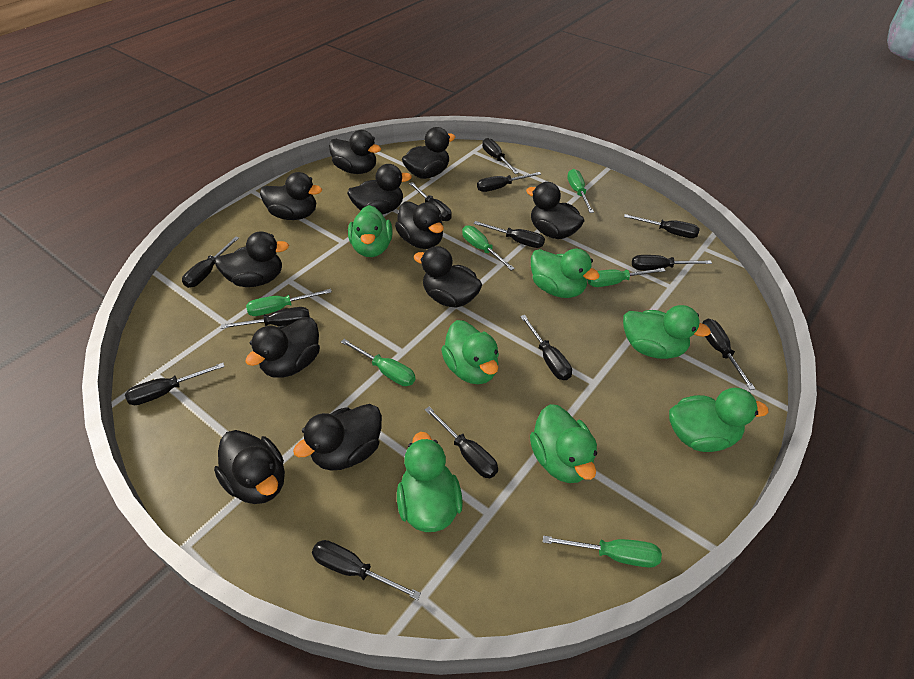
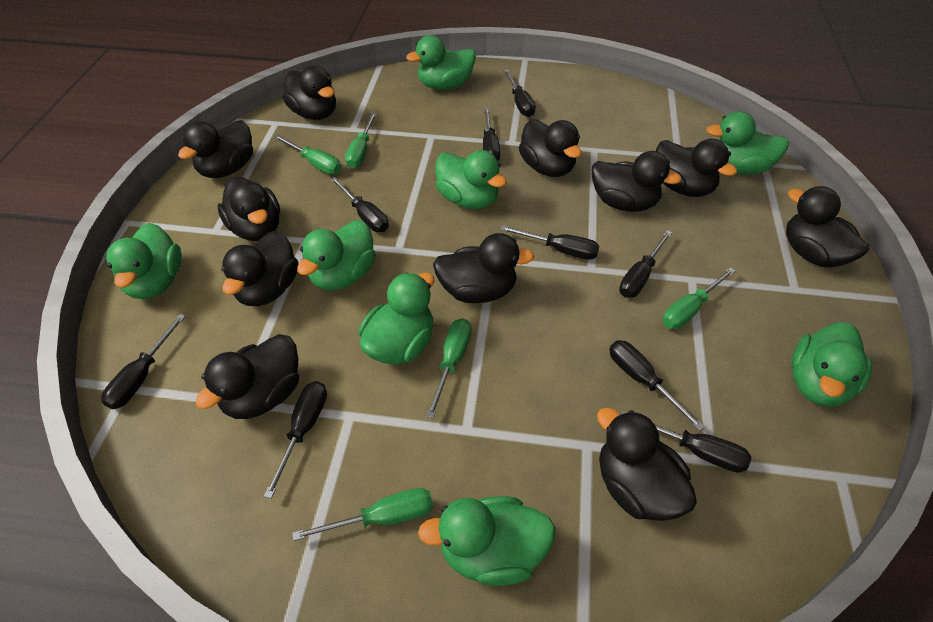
black screwdriver: [125,363,225,405] [182,236,239,288] [221,307,310,329] [312,540,421,600] [409,182,452,221] [425,407,498,478] [473,221,545,248] [477,172,541,192] [482,138,519,174] [520,315,572,380] [624,214,700,238] [632,255,712,270] [702,319,755,390] = 13 -> [101,314,186,409] [264,381,327,499] [330,177,388,232] [483,108,500,161] [500,226,599,260] [503,69,536,117] [609,340,705,431] [619,230,672,298] [621,411,751,473] = 9
green duck: [348,205,393,257] [397,432,463,532] [441,320,499,384] [530,404,597,483] [531,249,600,298] [623,305,711,359] [669,388,768,452] = 7 -> [106,223,182,299] [297,220,376,290] [359,273,434,365] [406,35,476,90] [418,496,556,586] [435,150,507,209] [706,111,789,175] [792,322,873,407] = 8
green screwdriver: [246,289,332,316] [341,339,415,386] [462,226,515,270] [543,536,662,568] [567,169,594,213] [587,268,666,287] = 6 -> [273,135,341,174] [292,488,433,541] [345,112,377,168] [426,318,471,418] [663,267,736,329] = 5

